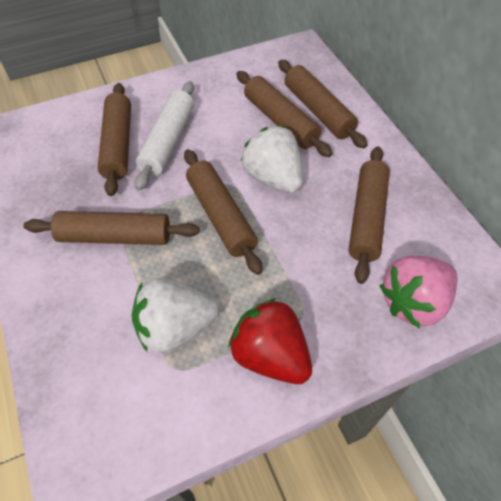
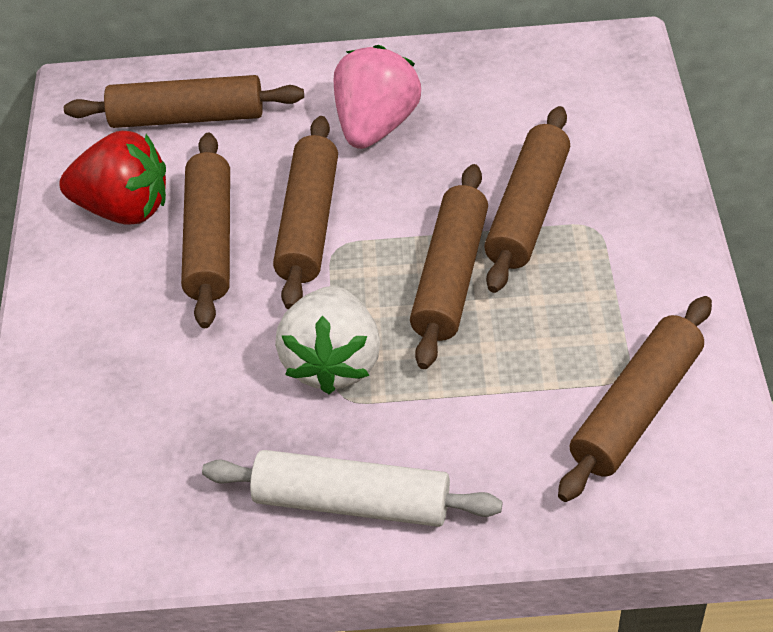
white strawberry: [132,278,219,353] [241,125,303,193] = 2 -> [275,286,380,394] = 1

